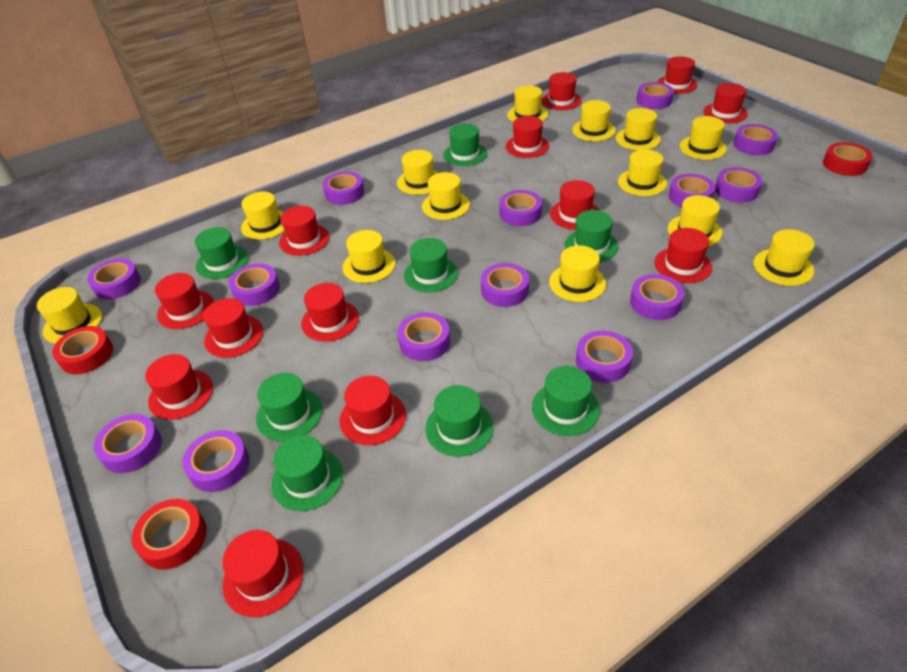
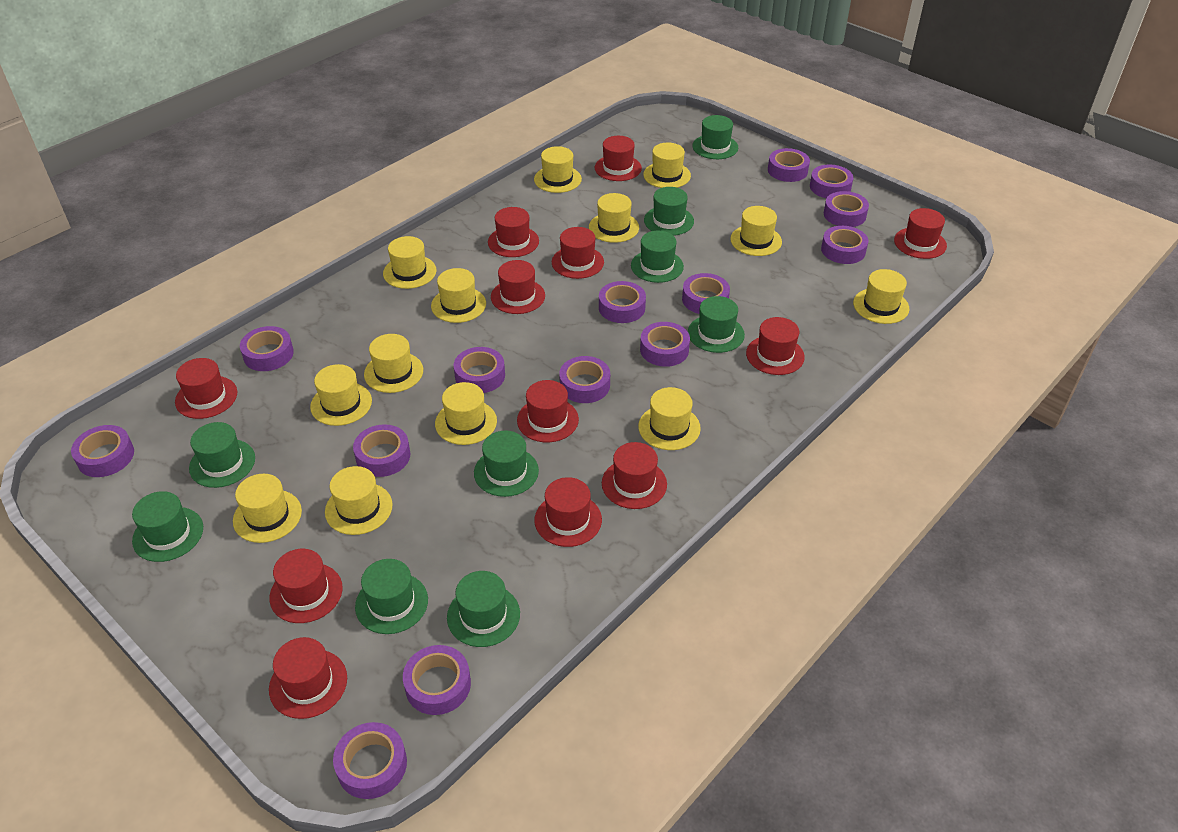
green hat: [195,227,248,279] [256,373,322,441] [271,435,343,511] [404,238,458,292] [425,385,494,457] [443,124,487,166] [532,366,600,436] [565,210,618,262] = 8 -> [132,491,203,562] [189,422,255,488] [355,559,428,634] [447,571,520,647] [474,430,539,497] [631,231,684,283] [644,187,694,236] [688,296,745,353] [692,115,738,159] = 9
red hat: [145,354,213,420] [155,273,214,329] [203,298,263,358] [222,530,304,617] [279,206,330,256] [301,283,359,342] [340,376,406,445] [505,116,549,158] [542,72,582,110] [550,180,599,230] [654,228,712,283] [657,56,698,94] [703,83,748,123] = 13 -> [175,358,237,419] [269,549,343,623] [269,637,347,719] [488,207,539,257] [491,260,545,314] [517,380,579,442] [534,477,602,547] [552,227,604,279] [595,136,642,181] [602,442,667,509] [746,317,805,375] [894,208,947,259] = 12
red tape: [52,326,113,374] [132,499,207,570] [823,142,873,176] = 3 -> none = 0

